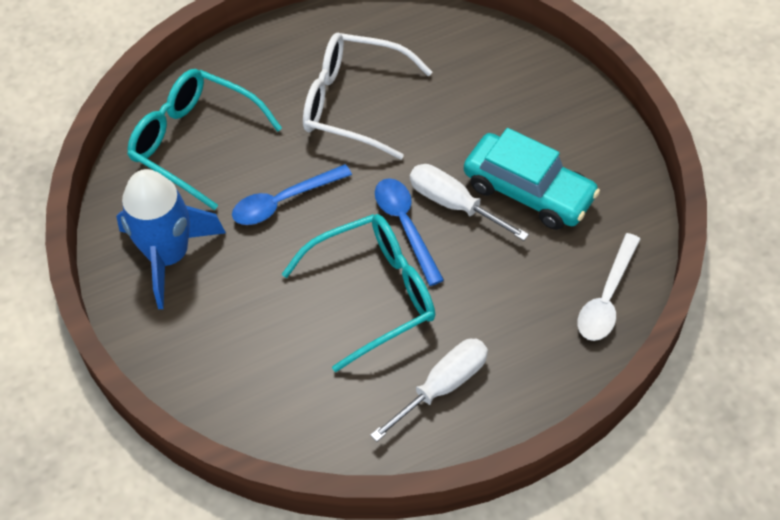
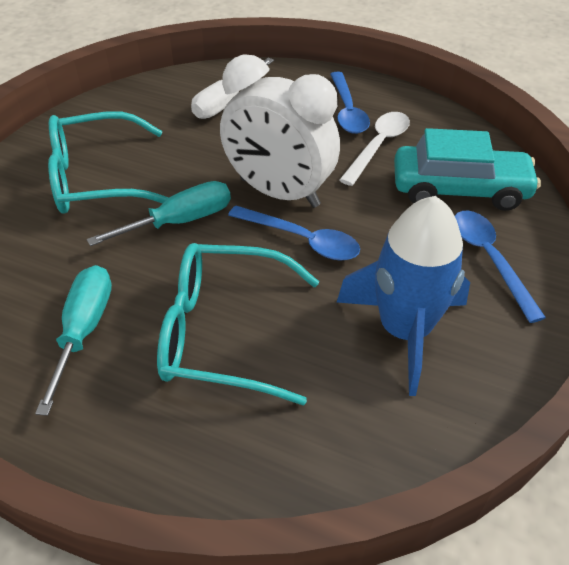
blue spoon: [232,164,352,225] [375,178,444,286] = 2 -> [228,206,360,260] [330,72,370,134] [455,211,546,323] = 3
turquoise screwdriver: none = 0 -> [35,265,112,416] [87,181,231,246] = 2
white clock: none = 0 -> [220,54,340,208] = 1
white glasses: [303,33,432,160] = 1 -> none = 0
white screwdriver: [370,339,488,442] [410,164,529,241] = 2 -> [191,58,274,119] = 1

